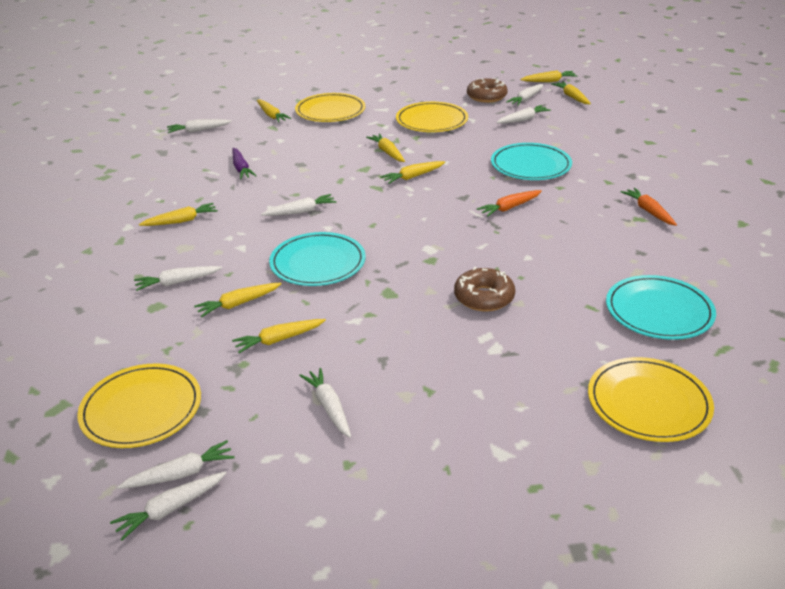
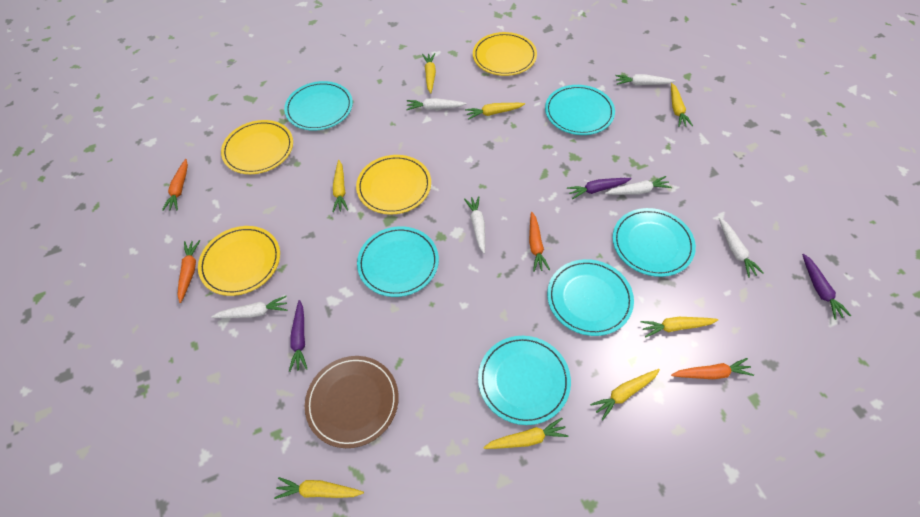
brown donut: [454,267,515,311] [467,78,508,103] = 2 -> none = 0
brown plate: none = 0 -> [305,356,399,448] = 1
orange carrot: [477,190,542,217] [621,188,677,226] = 2 -> [162,159,188,211] [177,240,200,303] [529,212,550,272] [671,358,754,379] = 4
purple carrot: [232,148,257,179] = 1 -> [289,300,307,372] [567,178,632,200] [802,254,851,320] = 3
turquoise plate: [269,232,366,286] [491,143,572,180] [606,275,716,340] = 3 -> [284,81,353,131] [357,226,439,297] [478,336,571,425] [545,85,615,135] [547,259,634,336] [613,208,696,277] = 6
white carrot: [110,471,226,541] [117,440,235,489] [134,266,222,291] [167,119,232,133] [261,194,337,216] [299,368,351,438] [496,105,551,124] [506,84,544,105] = 8 -> [211,296,287,318] [406,98,466,110] [464,196,485,254] [605,176,672,195] [615,74,675,85] [719,218,764,278] = 6

